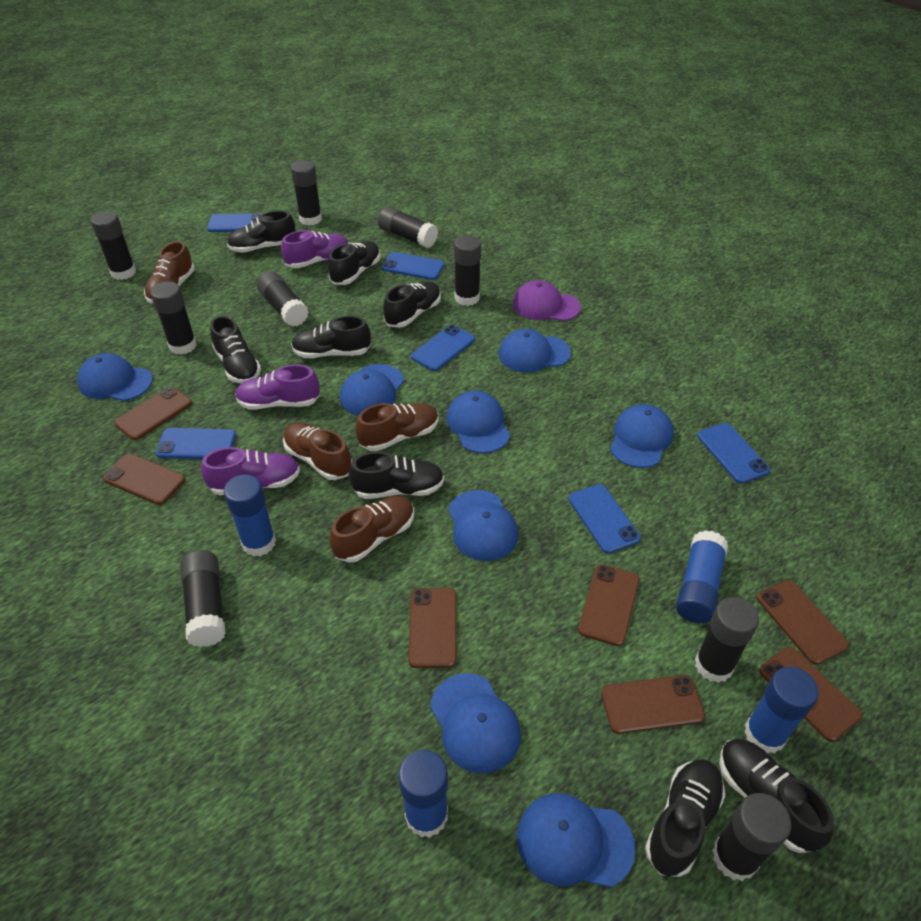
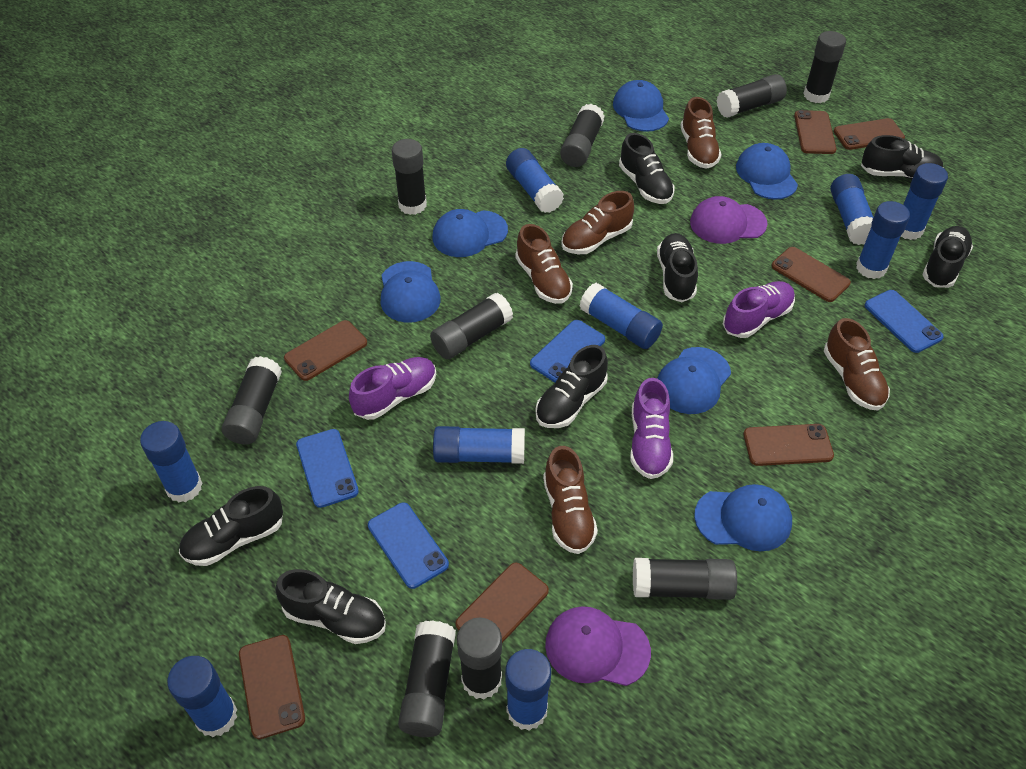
black shoe: [210,316,261,384] [227,211,295,253] [291,316,371,358] [328,241,381,285] [349,452,444,499] [383,281,441,328] [645,759,725,877] [719,739,834,853] = 8 -> [179,486,283,566] [275,569,386,644] [536,345,608,428] [619,133,675,204] [657,233,698,302] [861,135,943,179] [922,226,973,288] = 7
blue cap: [77,353,153,401] [340,364,404,416] [430,673,521,774] [446,390,510,453] [448,490,518,561] [499,329,571,372] [517,793,635,888] [610,404,674,468] = 8 -> [381,261,441,323] [432,209,508,257] [613,80,669,132] [657,347,731,414] [694,484,792,551] [736,143,798,200] = 6
blue glue stick: [224,474,276,557] [398,750,448,838] [676,530,728,623] [744,667,818,753] = 4 -> [140,421,203,503] [167,656,237,738] [433,426,525,464] [505,649,551,731] [506,148,564,213] [580,283,663,349] [830,174,874,245] [856,201,910,279] [901,163,948,240] = 9
blue phone: [155,428,236,459] [207,213,263,232] [382,252,445,280] [411,325,475,371] [569,484,641,554] [697,423,770,484] = 6 -> [296,429,359,508] [368,503,449,589] [530,320,605,383] [865,290,944,353] = 4
brown shoe: [144,241,195,303] [283,422,352,480] [330,496,414,563] [355,403,439,451] = 4 -> [516,224,573,304] [543,446,598,554] [561,191,634,254] [680,97,721,169] [824,318,890,410] = 5
purple cap: [513,280,581,321] = 1 -> [545,606,651,686] [690,196,768,244] = 2

